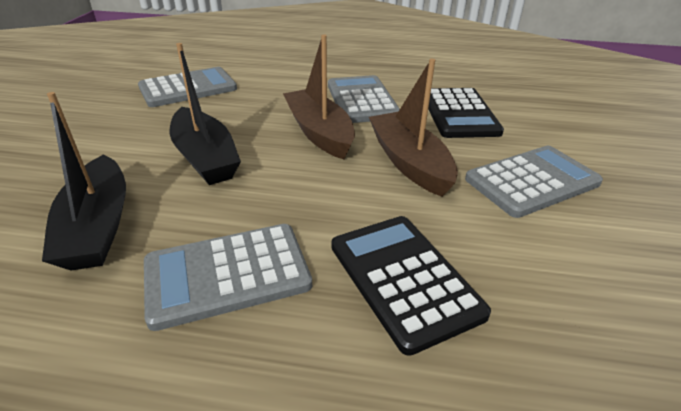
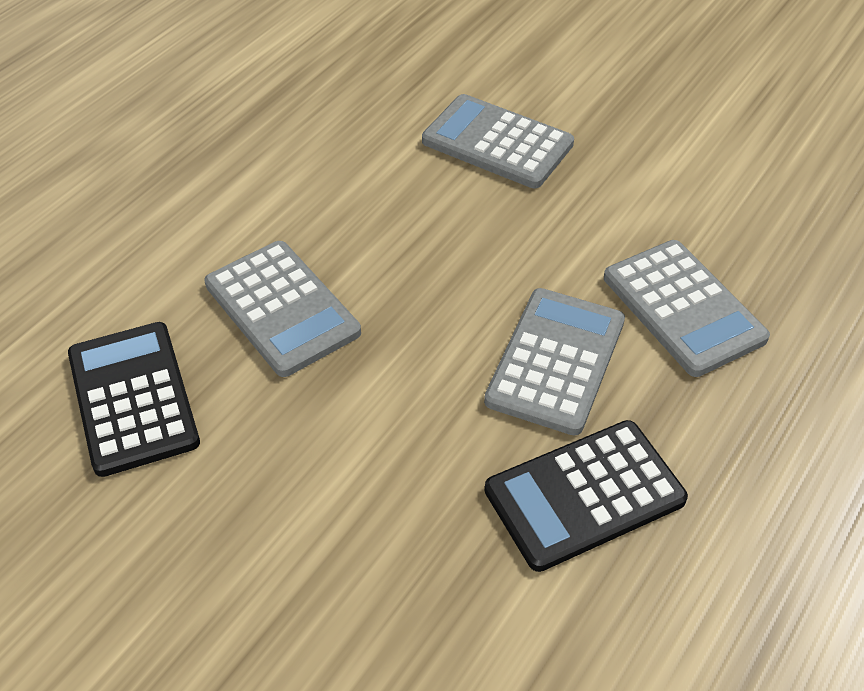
black boat: [42,92,126,271] [169,43,241,185] = 2 -> none = 0
brown boat: [283,34,355,159] [369,59,458,197] = 2 -> none = 0

